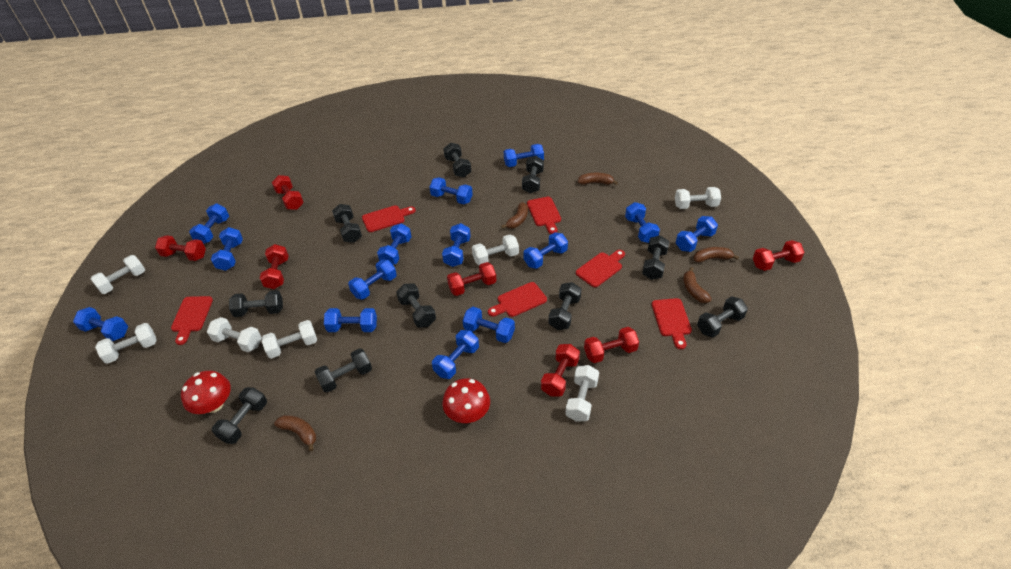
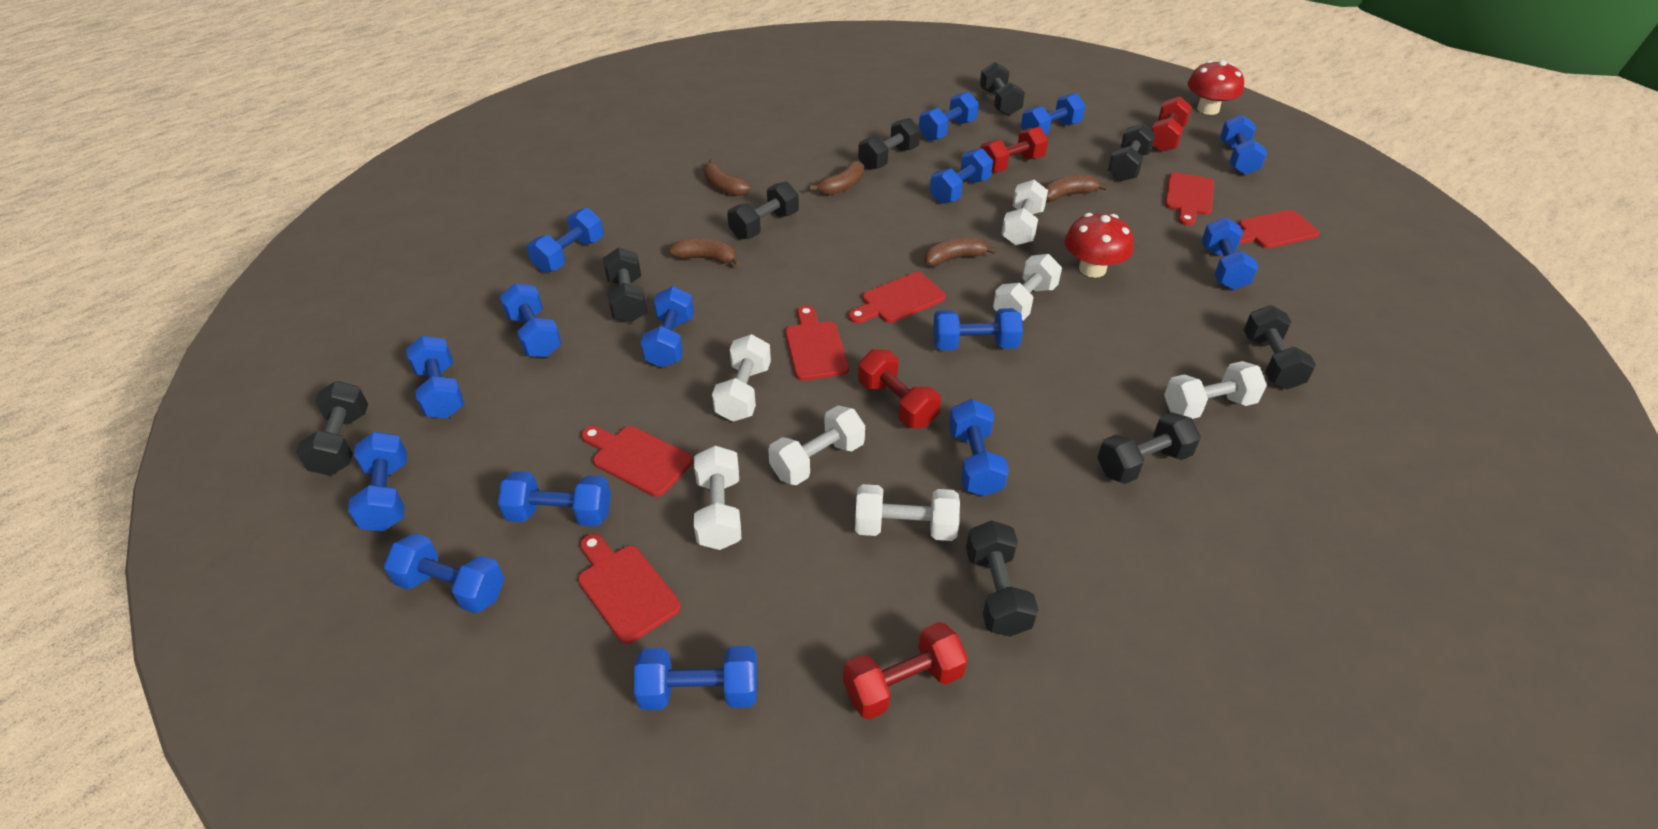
black dumbbell: [212,387,267,444] [229,290,283,317] [315,348,372,393] [332,204,362,243] [396,284,436,328] [444,143,471,177] [522,156,544,193] [548,282,581,330] [642,235,670,280] [697,296,748,337] = 10 -> [296,381,368,476] [603,247,648,323] [727,182,799,240] [858,118,920,170] [966,520,1039,637] [980,62,1025,116] [1097,412,1201,484] [1108,124,1155,181] [1244,305,1316,389] = 9
blue dumbbell: [73,307,128,341] [189,204,229,244] [211,227,243,271] [324,308,377,332] [348,260,397,299] [377,223,411,265] [430,177,473,204] [432,330,479,379] [442,223,471,267] [463,307,515,343] [504,144,544,167] [524,232,568,269] [625,202,660,243] [676,216,718,252] = 14 -> [348,432,407,531] [384,533,505,614] [406,336,464,418] [498,472,611,526] [500,283,562,357] [527,208,604,273] [634,646,757,710] [640,286,694,368] [919,92,979,141] [930,148,993,204] [933,308,1023,351] [949,399,1009,497] [1021,93,1086,135] [1201,217,1258,290] [1220,115,1267,175] = 15
red dumbbell: [155,235,206,261] [260,244,289,289] [272,175,304,210] [447,262,496,296] [541,344,580,397] [584,327,639,363] [753,240,805,271] = 7 -> [843,622,968,720] [858,349,941,428] [980,127,1048,173] [1151,96,1192,152] = 4

